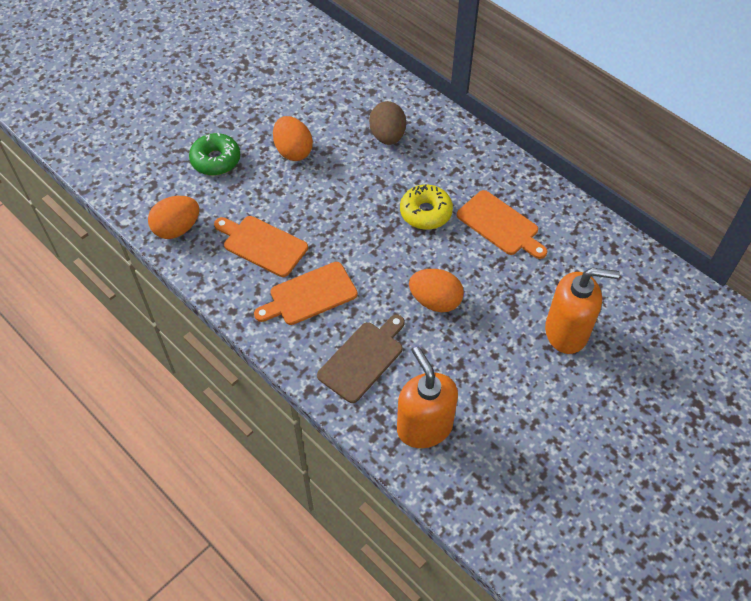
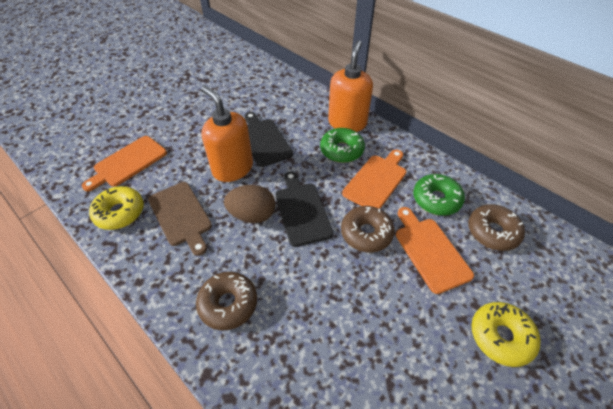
black cutting board: none = 0 -> [245,112,293,167] [275,171,333,247] = 2
brown donut: none = 0 -> [196,272,257,330] [341,206,395,253] [468,204,525,251] = 3
green donut: [189,133,240,175] = 1 -> [320,128,365,163] [413,174,465,216] = 2
orange egg: [148,196,199,239] [273,116,313,161] [409,269,464,312] = 3 -> none = 0
yellow donut: [400,184,453,230] = 1 -> [89,186,144,230] [472,302,540,367] = 2

